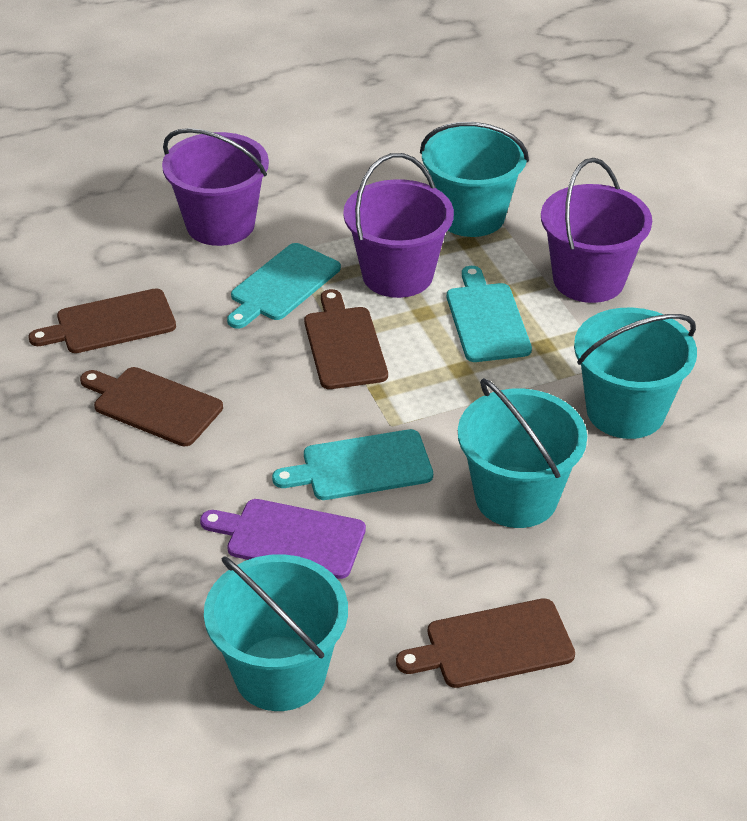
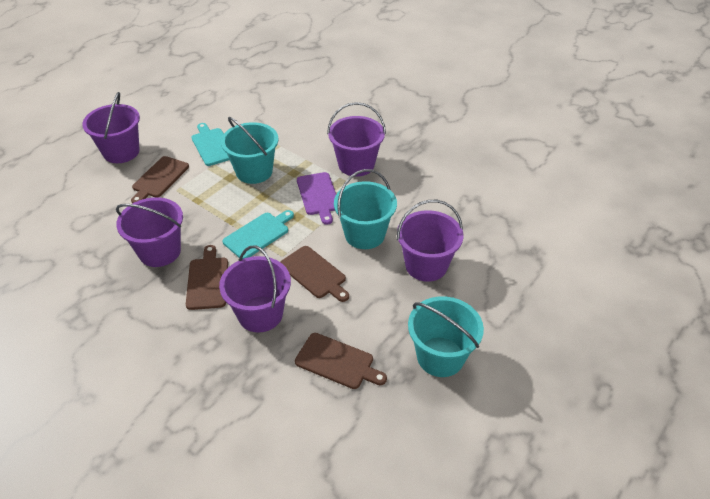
purple bucket: [162,128,269,246] [343,153,454,298] [541,158,652,303] = 3 -> [82,92,140,163] [116,197,183,267] [219,245,291,333] [327,102,386,177] [397,200,464,282] = 5
turquoise bucket: [204,554,348,711] [420,122,529,237] [458,378,587,528] [574,308,697,439] = 4 -> [221,117,279,184] [334,169,397,249] [408,296,484,377] = 3
turquoise cutting board: [227,243,341,329] [272,429,433,500] [447,266,532,362] = 3 -> [192,123,230,166] [222,210,294,259] = 2

